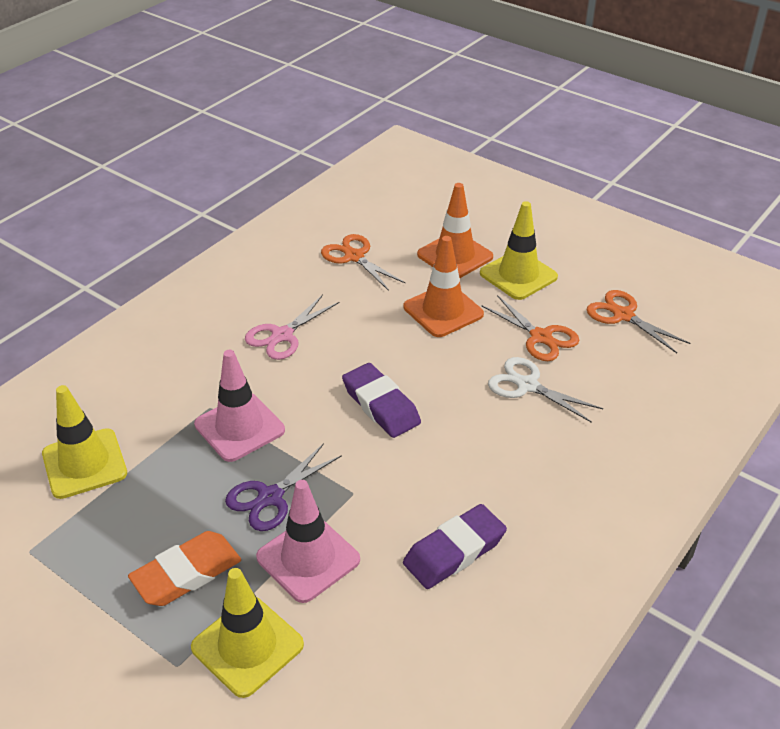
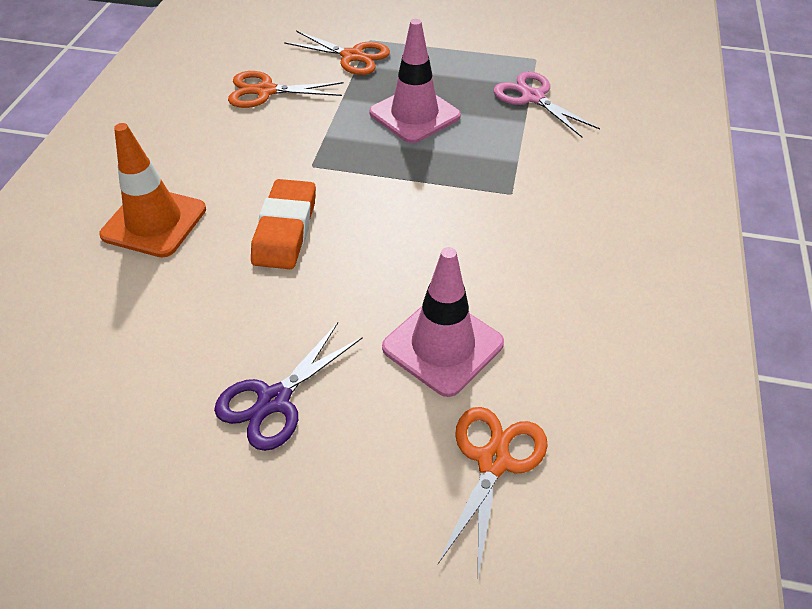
orange traffic cone: [403,236,484,337] [417,183,493,278] = 2 -> [99,123,206,258] = 1
purple eraser: [342,363,421,438] [403,504,507,589] = 2 -> none = 0
white scissors: [488,357,603,423] = 1 -> none = 0
yellow traffic cone: [42,385,127,499] [191,568,304,698] [480,201,558,300] = 3 -> none = 0

